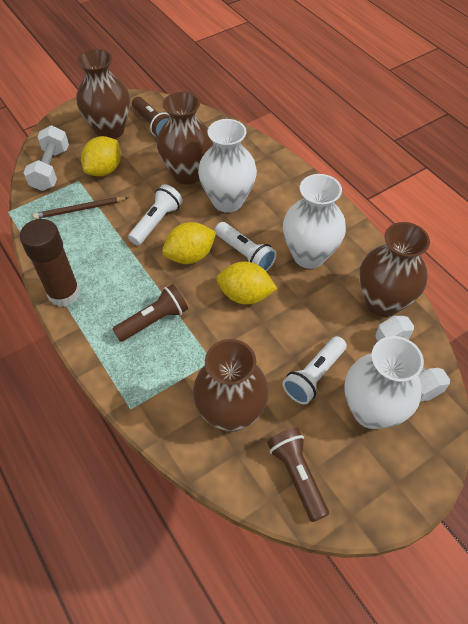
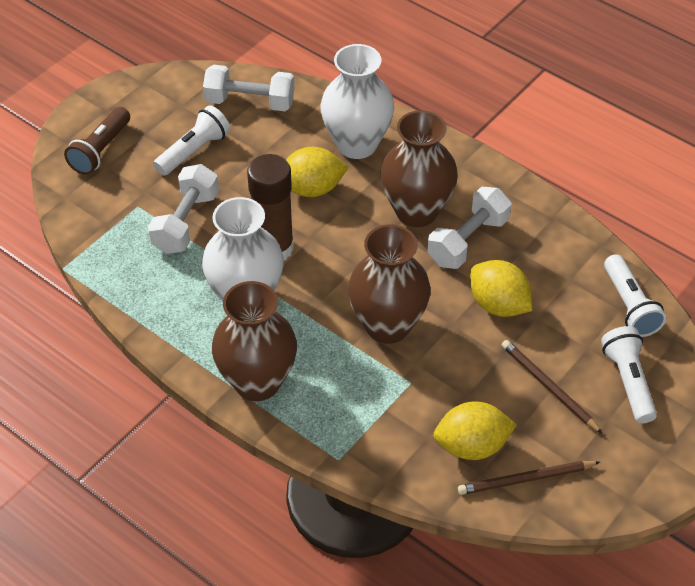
brown flashlight: [113,284,188,342] [132,97,170,137] [267,428,329,522] = 3 -> [64,107,130,175] = 1
brown pencil: [33,197,128,219] = 1 -> [458,461,600,495] [502,340,603,434] = 2
brown vase: [77,49,130,139] [157,92,213,185] [193,339,269,432] [359,222,430,317] = 4 -> [212,281,297,401] [348,224,431,344] [380,110,458,227] = 3
white dumbbell: [24,126,69,191] [375,316,450,402] = 2 -> [148,164,219,254] [203,64,294,111] [427,187,511,269] = 3
white vase: [198,119,257,213] [283,174,346,269] [344,336,424,429] = 3 -> [202,197,284,302] [320,44,394,159] = 2

